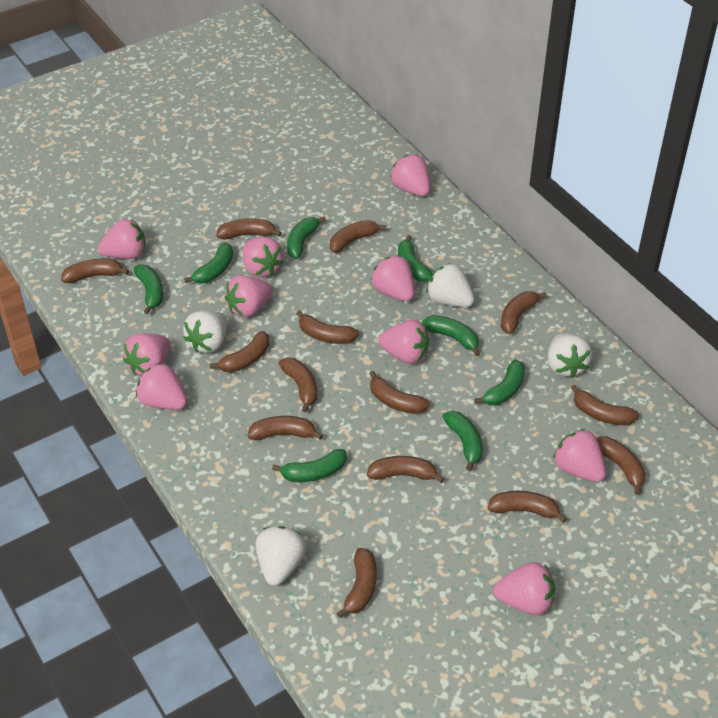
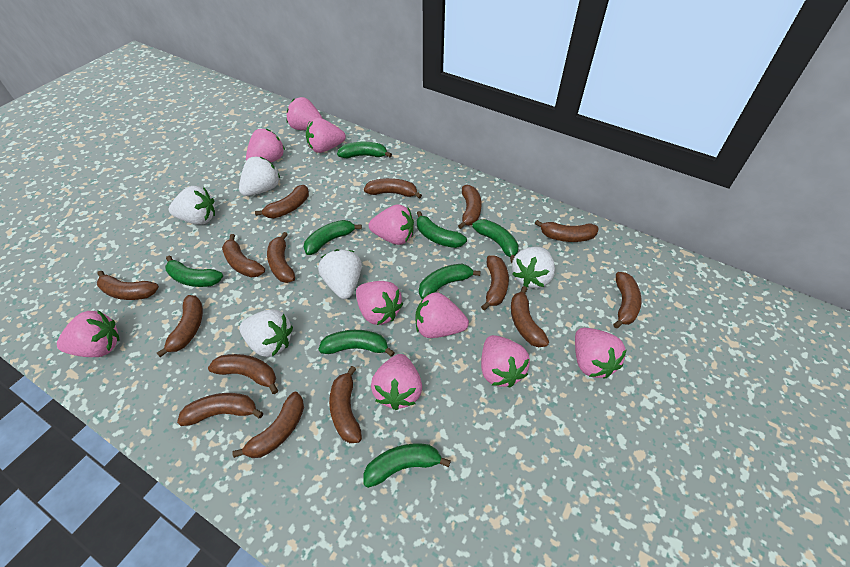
brown banana: [61,259,129,283] [210,331,269,373] [216,218,282,239] [247,416,323,440] [279,357,317,412] [296,310,359,344] [330,220,386,253] [336,548,377,618] [367,456,444,483] [369,371,430,414] [487,491,567,523] [501,291,547,334] [570,385,639,425] [596,436,645,495] = 14 -> [97,270,159,300] [157,295,203,357] [177,393,263,426] [208,354,278,394] [222,234,265,278] [232,392,304,458] [255,185,309,218] [267,232,295,283] [329,366,362,443] [364,178,422,199] [458,185,482,229] [481,255,509,310] [511,286,549,347] [535,220,598,242] [613,272,641,328] = 15
white strawberry: [183,311,227,353] [256,526,306,586] [427,263,475,307] [548,333,592,378] = 4 -> [169,186,215,225] [239,157,280,196] [239,309,293,357] [318,249,362,299] [512,247,555,288] = 5

